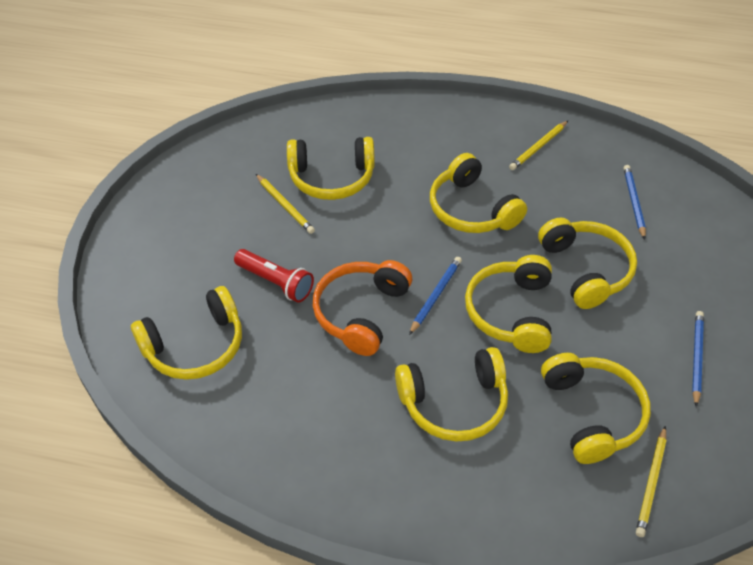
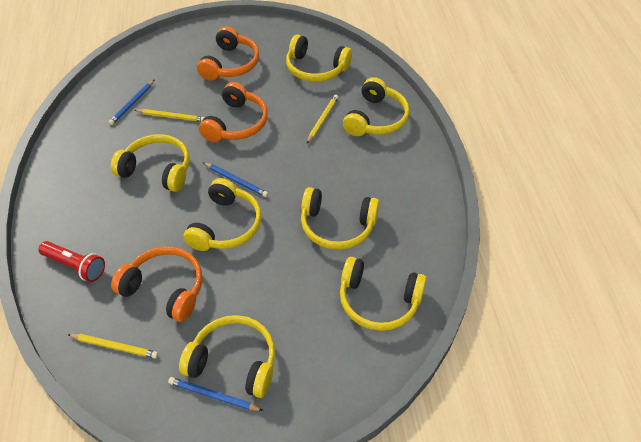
orange headphones: [313,260,412,356] = 1 -> [111,246,202,322] [197,26,259,81] [199,82,268,142] = 3

